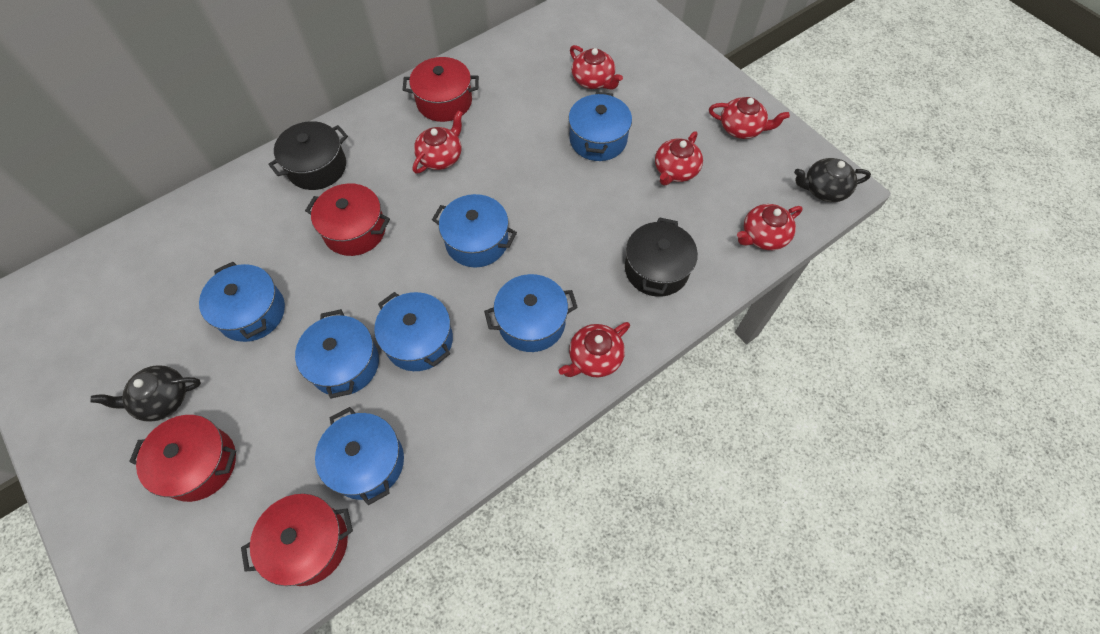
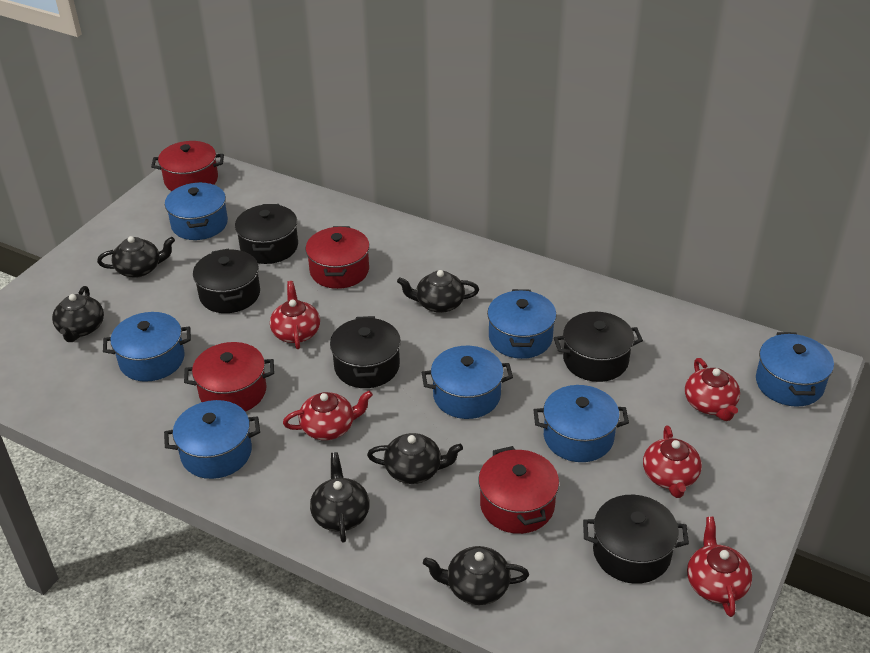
black pot: [268,121,348,190] [625,217,698,297] = 2 -> [193,248,260,313] [235,204,298,264] [330,316,401,388] [554,312,643,382] [583,495,689,584] = 5
black teapot: [90,365,201,422] [794,158,871,202] = 2 -> [52,286,104,342] [97,236,175,278] [310,452,370,542] [367,433,463,484] [397,270,479,313] [423,546,529,605] = 6
red teapot: [413,110,463,174] [559,322,630,377] [570,45,623,90] [655,131,703,186] [709,97,790,139] [737,204,803,250] = 6 -> [270,281,320,349] [283,391,373,440] [643,426,702,498] [685,358,740,421] [687,517,752,617] = 5

